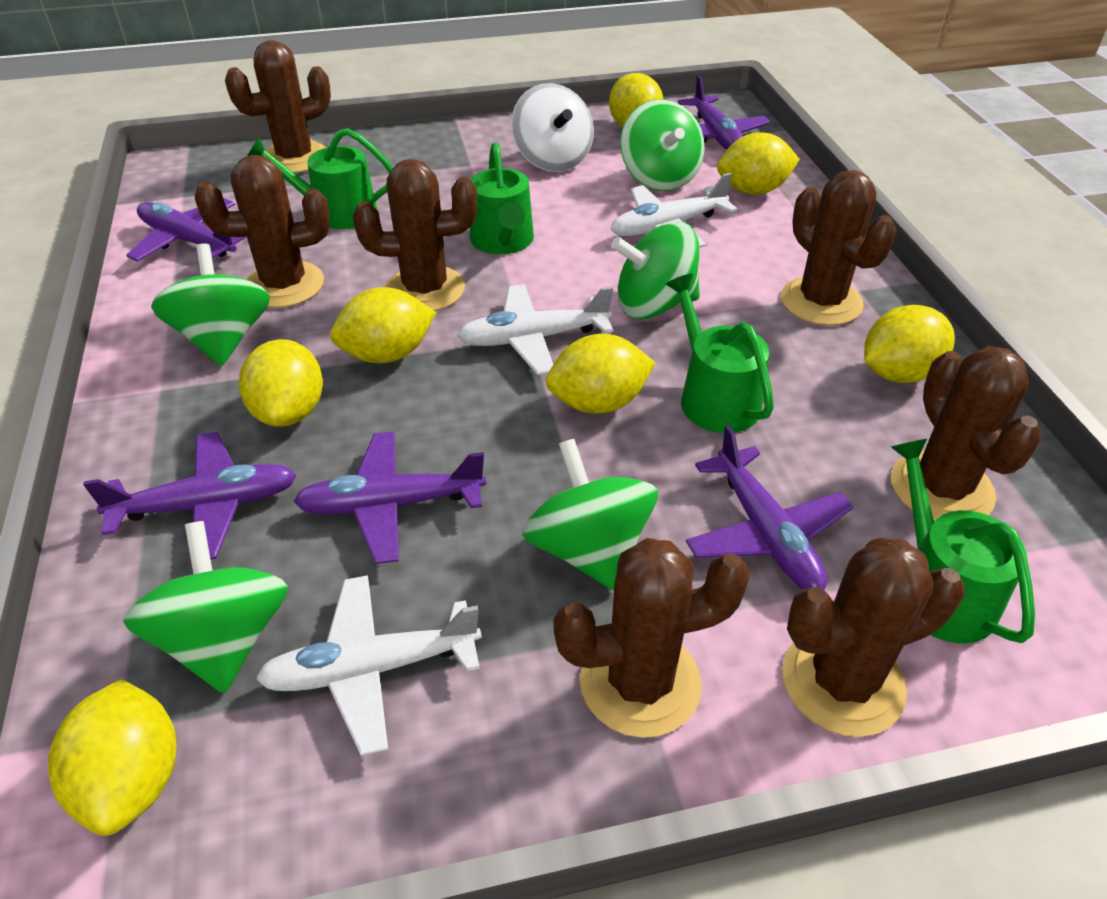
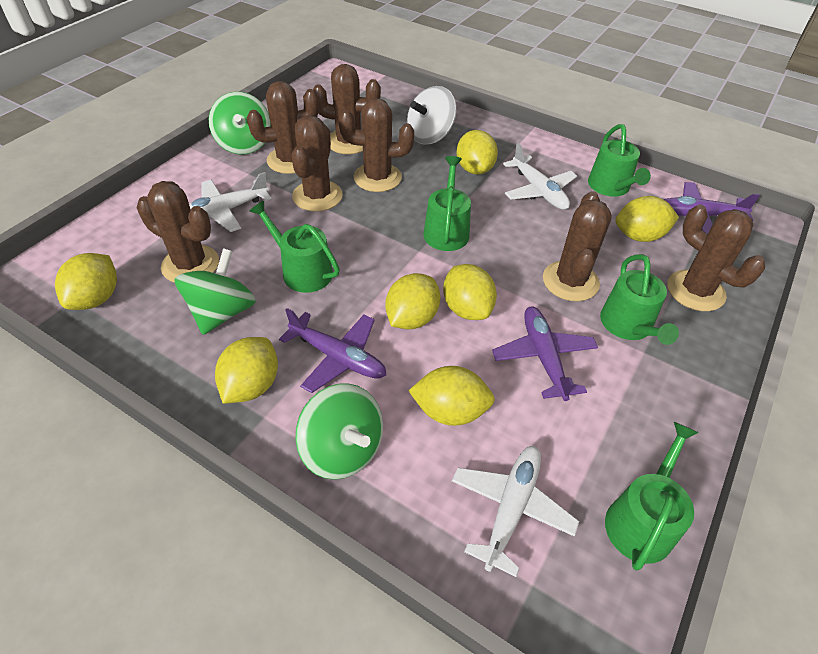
green spinning top: [123,521,288,693] [151,244,270,366] [522,439,658,590] [611,222,700,319] [620,100,705,191] = 5 -> [174,248,256,335] [209,92,271,154] [296,383,383,480] = 3
green watering can: [247,128,393,229] [470,142,534,254] [666,274,774,433] [891,439,1035,643] = 4 -> [249,200,340,293] [424,156,471,251] [588,124,651,197] [600,254,679,345] [605,422,699,571] = 5
purple plane: [83,432,296,560] [126,198,247,262] [294,432,486,564] [678,75,770,150] [686,425,853,590] = 5 -> [279,308,386,393] [492,307,598,401] [663,182,760,234] = 3

